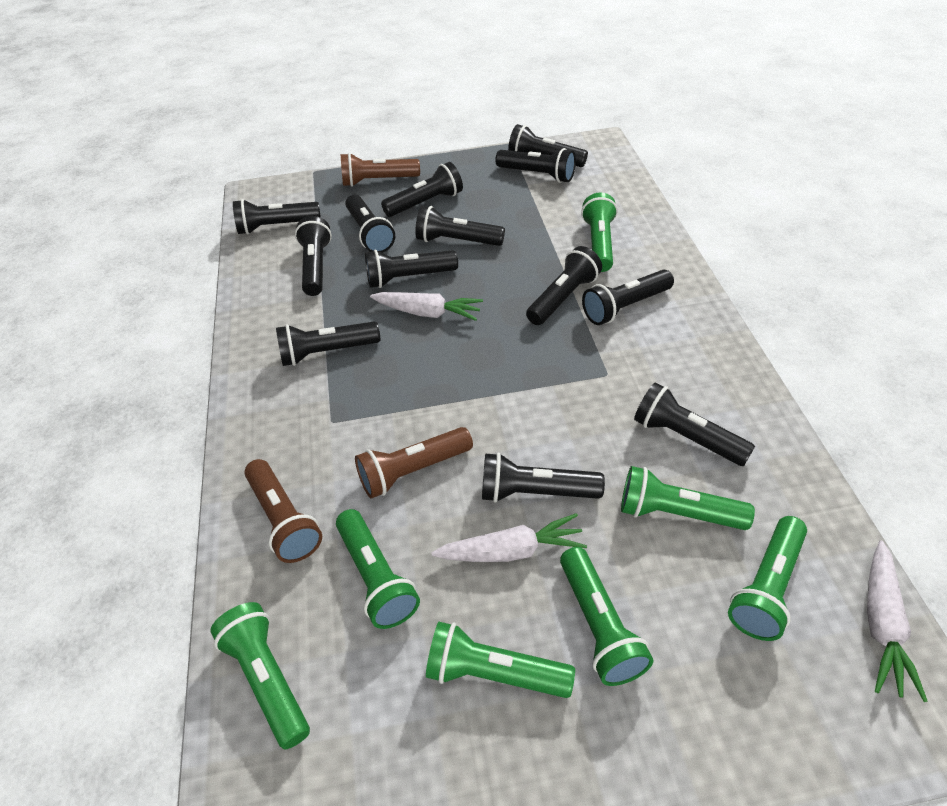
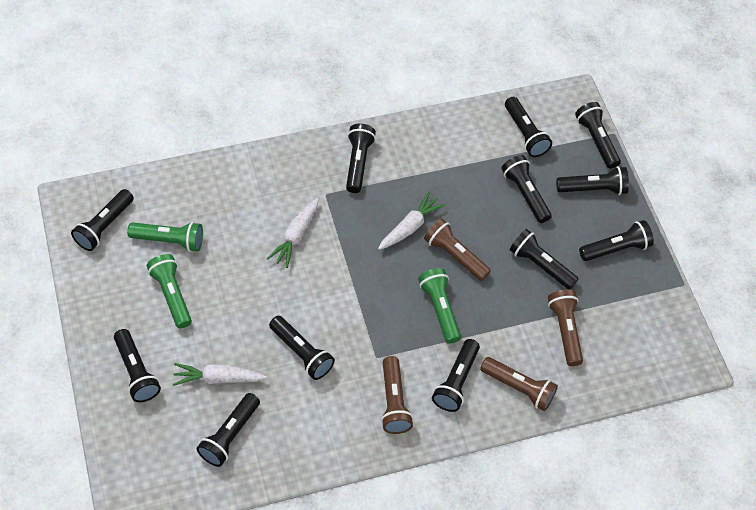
black flashlight: [233,199,321,235] [276,322,380,366] [295,216,332,296] [345,195,395,253] [365,250,458,288] [381,162,463,217] [415,206,505,246] [482,453,605,503] [495,148,576,183] [508,124,588,167] [526,246,602,325] [582,270,674,325] [634,383,755,466] = 13 -> [71,189,134,251] [114,329,161,402] [197,393,260,467] [269,316,335,380] [346,124,376,193] [432,339,480,412] [501,155,552,223] [505,97,552,157] [509,229,579,290] [556,166,629,195] [575,102,621,169] [579,220,654,261] = 12
brown flashlight: [244,459,322,563] [341,153,420,187] [355,427,473,499] = 3 -> [381,356,413,434] [424,219,491,281] [480,357,558,411] [548,290,583,366] = 4
green flashlight: [210,602,310,749] [336,509,420,629] [426,622,575,698] [560,547,653,686] [581,193,618,272] [621,466,755,530] [728,516,807,641] = 7 -> [127,222,203,252] [147,254,192,328] [418,268,461,344] = 3

